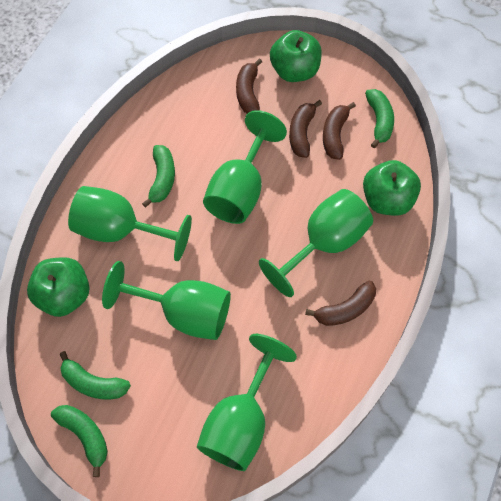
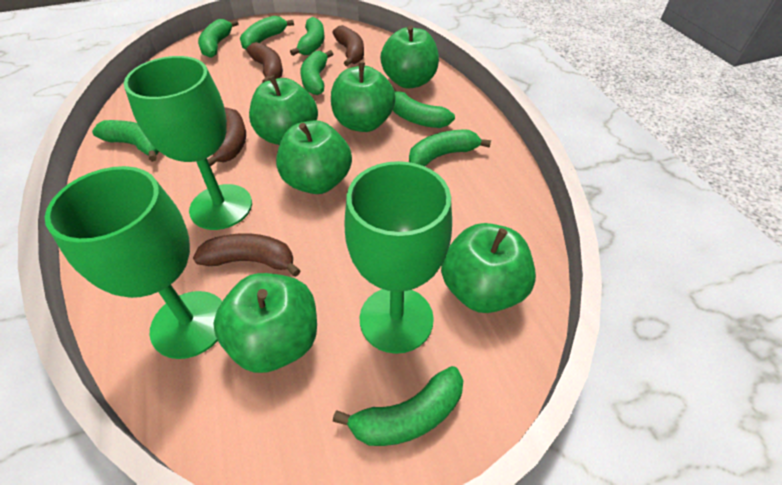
green apple: [27,257,90,317] [270,30,322,82] [363,160,421,216] = 3 -> [213,273,317,373] [249,75,318,145] [276,120,352,194] [331,62,396,132] [380,26,439,89] [441,223,536,313] = 6
green banana: [51,405,108,477] [60,351,131,399] [142,145,175,208] [365,89,394,148] = 4 -> [92,120,159,162] [198,19,239,58] [240,16,294,50] [290,17,325,56] [300,50,333,95] [333,366,463,446] [393,87,455,128] [409,130,491,167] = 8
green goblet: [68,186,192,261] [102,261,231,340] [197,334,297,471] [203,110,287,224] [259,189,373,297] = 5 -> [45,166,222,359] [124,56,252,230] [344,161,452,354] = 3

